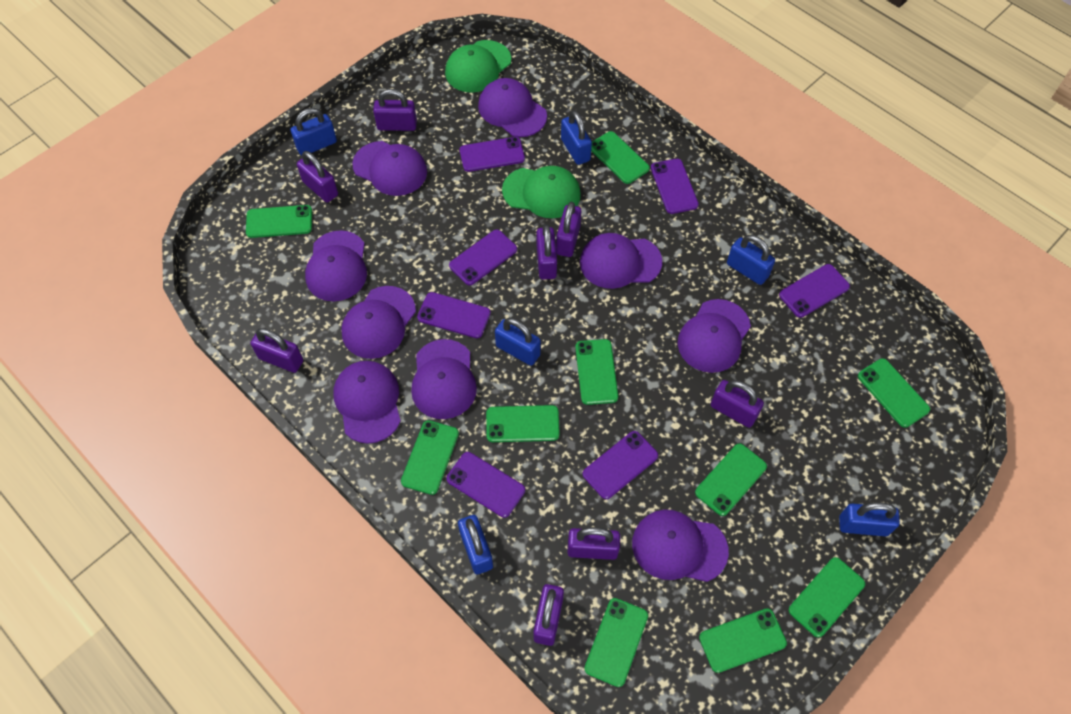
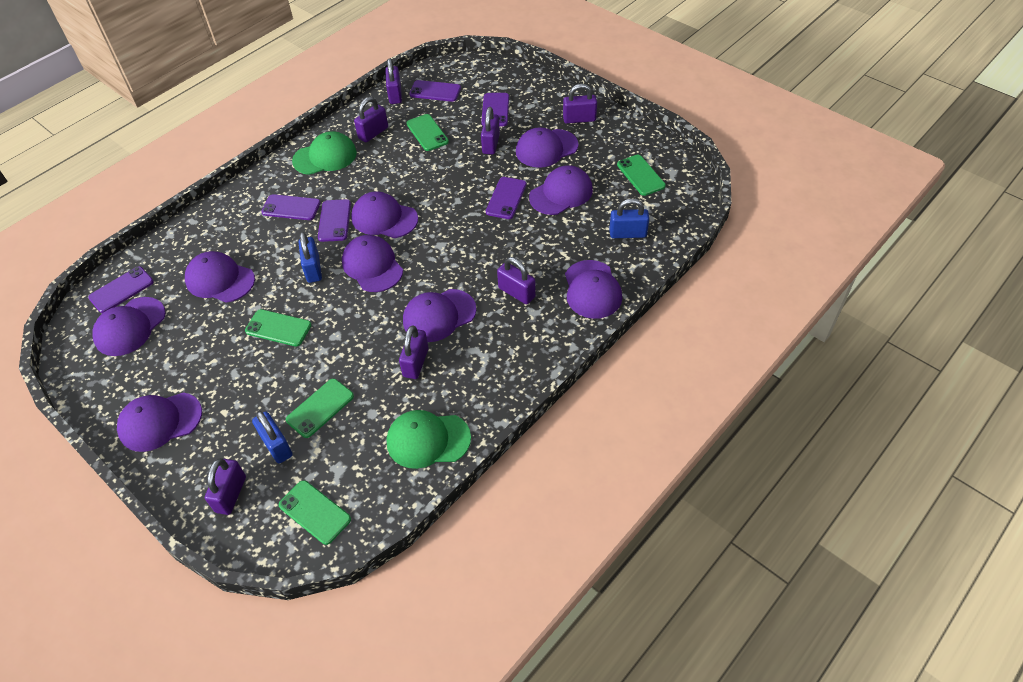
blue padlock: [290,108,337,156] [458,515,493,574] [495,318,541,366] [561,110,592,165] [727,235,775,285] [839,502,900,536] = 6 -> [252,411,293,464] [298,232,322,283] [609,198,649,238] = 3
green phone: [246,205,312,238] [401,420,459,495] [486,405,560,442] [575,339,618,405] [584,598,648,687] [591,131,650,184] [695,443,767,516] [699,608,787,673] [789,557,865,638] [858,358,930,428] = 10 -> [245,309,311,347] [279,480,351,545] [286,379,354,438] [406,114,449,151] [617,155,666,196] = 5
purple padlock: [250,328,303,373] [297,151,338,203] [373,89,417,131] [534,584,564,646] [537,224,557,280] [556,202,581,257] [568,527,620,560] [711,380,764,428] = 8 -> [205,458,246,515] [354,97,388,142] [385,58,402,104] [399,326,429,379] [481,107,500,154] [497,257,536,304] [563,84,597,124] = 7
purple phone: [417,292,491,338] [446,452,525,518] [449,230,517,285] [460,137,525,172] [583,431,658,499] [651,159,699,214] [779,264,850,318] = 7 -> [88,266,154,313] [261,194,321,220] [318,199,351,242] [409,80,461,102] [481,93,509,126] [486,177,527,219] = 6

